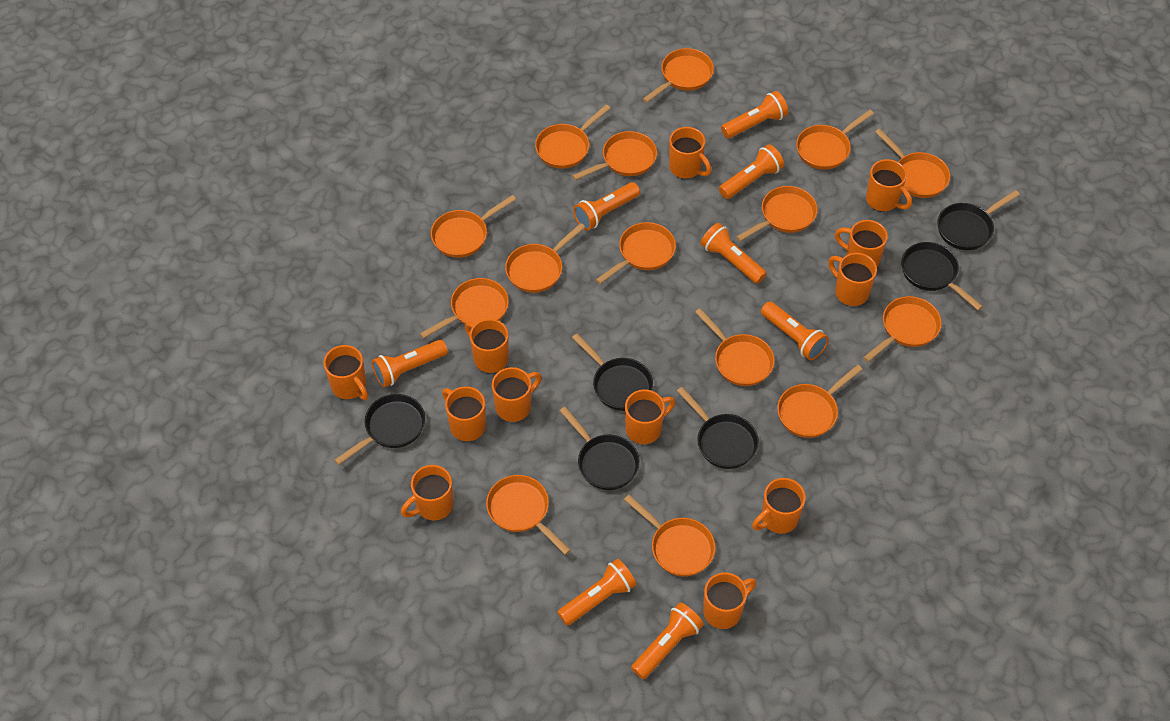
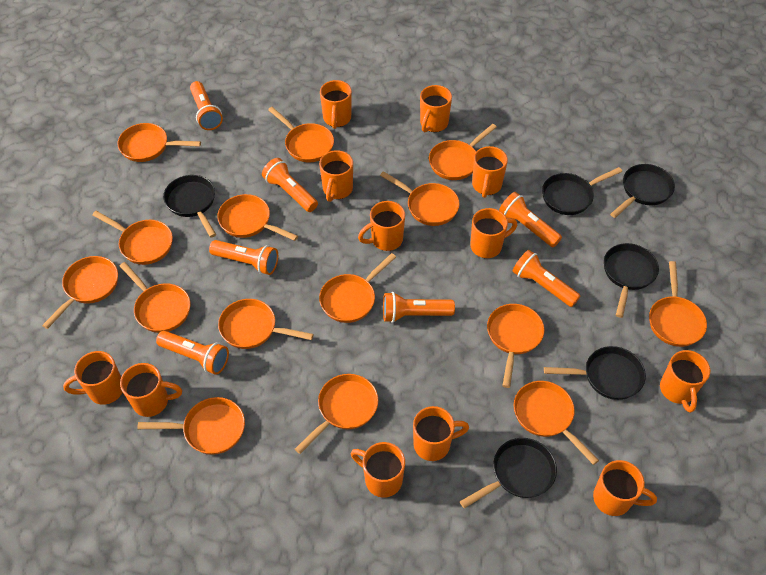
orange flashlight: [372,339,448,388] [557,559,636,626] [573,182,640,231] [631,602,704,679] [700,223,767,284] [719,144,784,199] [721,91,788,139] [761,301,829,360] = 8 -> [156,331,229,375] [190,81,223,130] [209,240,278,275] [262,158,318,212] [383,292,455,323] [499,192,562,247] [512,250,580,307] = 7

